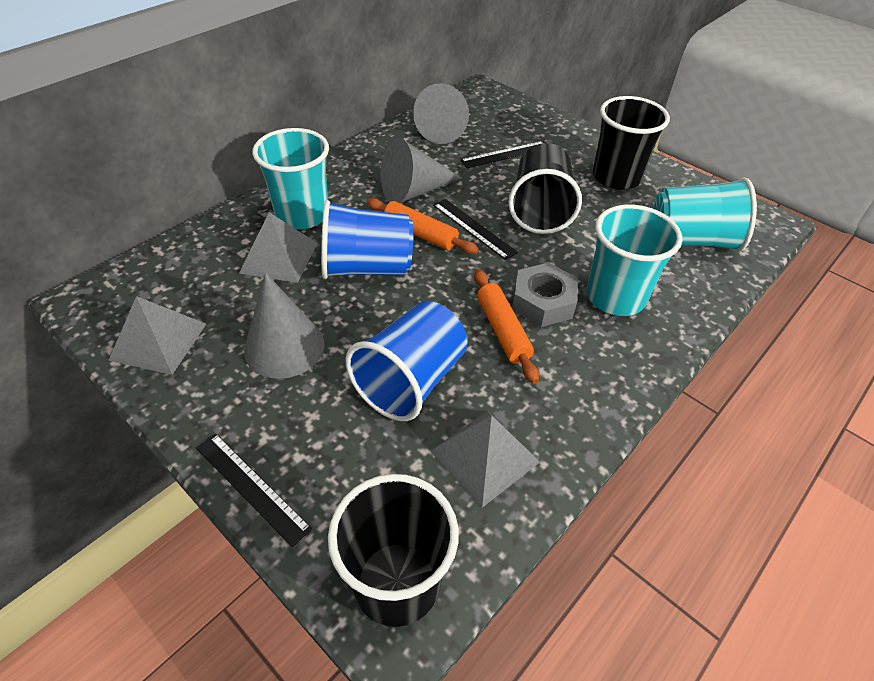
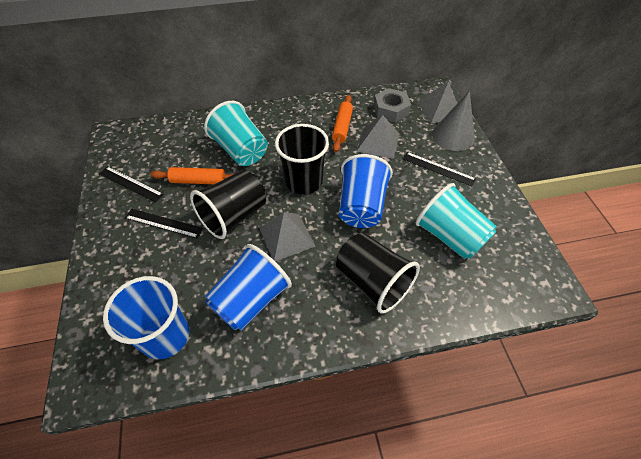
blue cup: [321,200,413,279] [346,301,468,421] = 2 -> [103,276,189,359] [205,244,292,331] [339,154,393,228] = 3
grey cone: [244,273,324,379] [380,138,462,203] [413,83,469,144] = 3 -> [432,91,475,151] = 1
turquoise cup: [252,128,329,229] [587,205,682,316] [654,177,757,252] = 3 -> [204,101,268,166] [416,183,497,259] = 2

